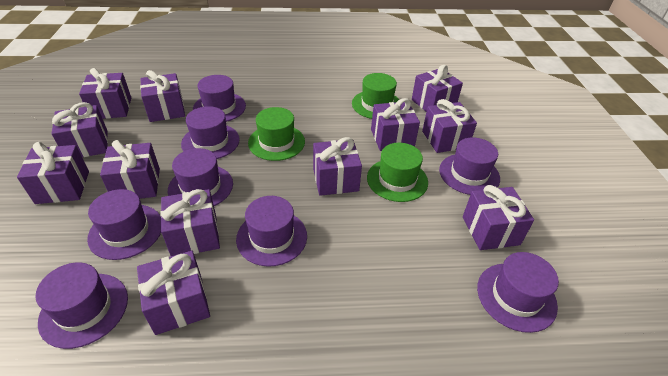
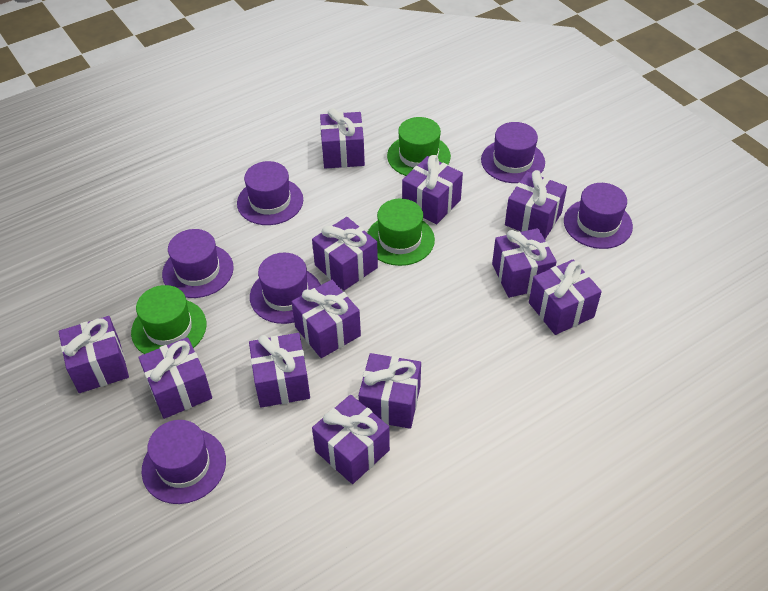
purple hat: [36,262,128,349] [87,189,161,260] [168,148,233,206] [181,106,240,159] [193,75,246,122] [236,196,307,267] [439,137,500,195] [477,252,559,333] = 8 -> [142,420,226,504] [162,229,234,298] [237,161,303,225] [250,253,321,324] [481,122,545,183] [564,183,633,249] = 6

